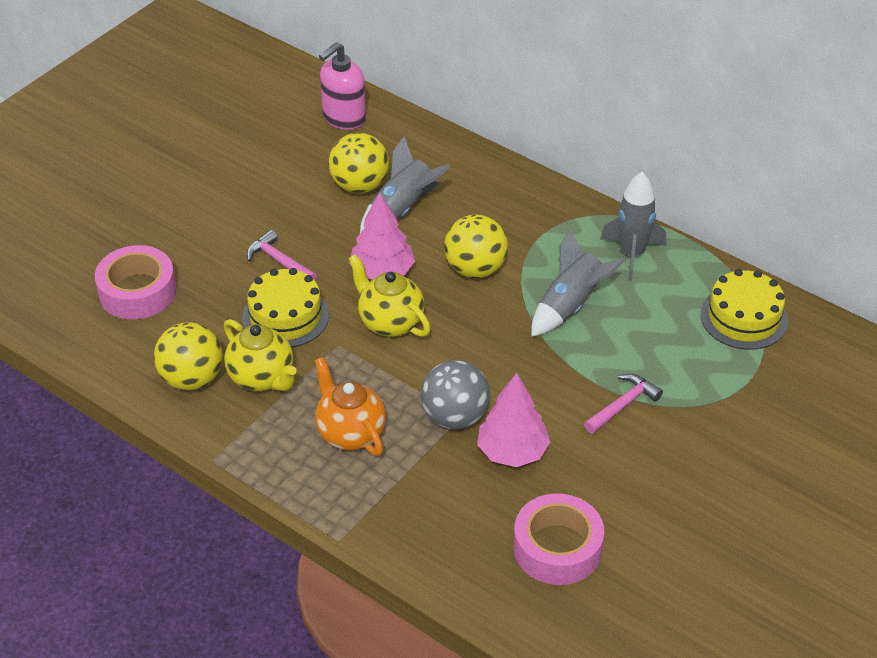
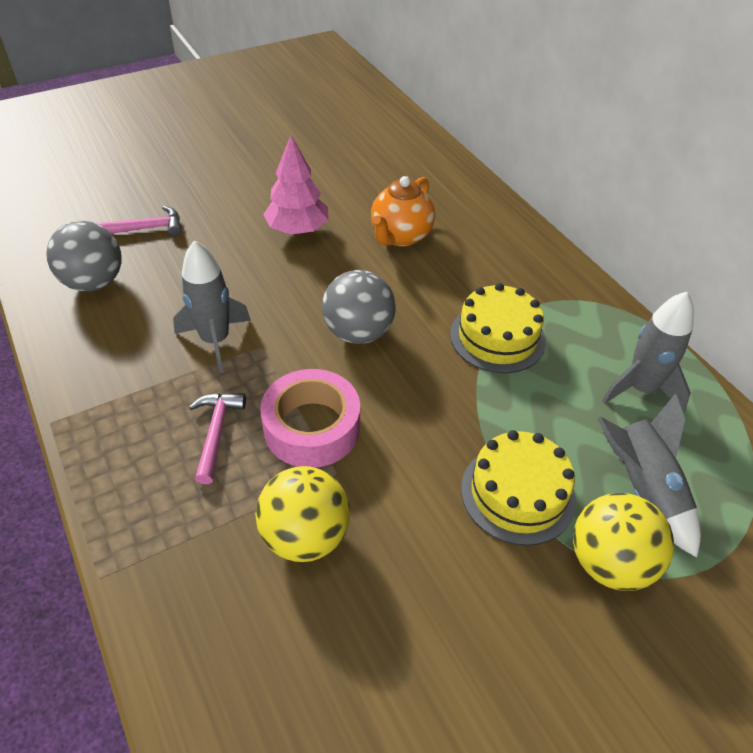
grey ball: [421,360,490,430] = 1 -> [46,221,121,291] [322,270,396,344] = 2
pink soap dispenser: [319,42,366,130] = 1 -> none = 0
pink tape: [95,245,176,319] [513,493,604,585] = 2 -> [260,369,360,468] = 1
pink tree: [349,192,415,279] [477,373,550,467] = 2 -> [263,135,328,235] = 1
yellow ball: [154,322,223,391] [329,133,389,194] [444,215,508,278] = 3 -> [255,466,350,562] [573,493,674,591] = 2
yellow teapot: [224,319,296,391] [349,254,431,337] = 2 -> none = 0

